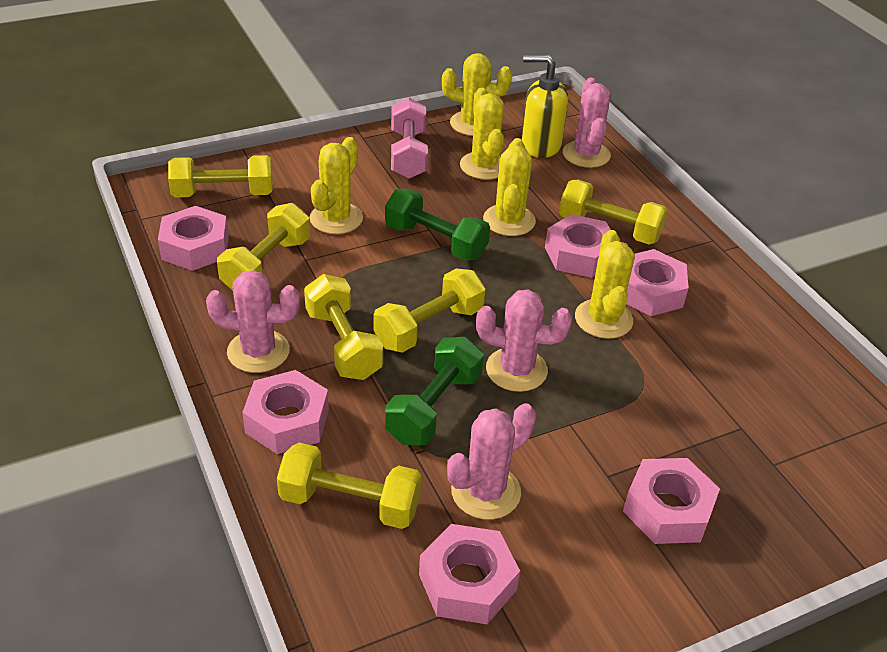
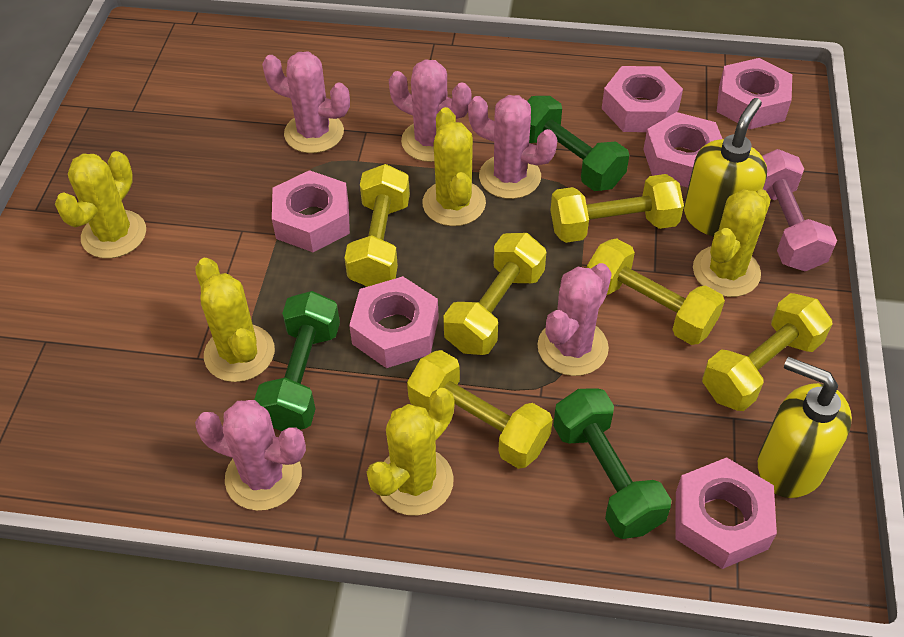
green dumbbell: [385,189,490,261] [385,337,484,445] = 2 -> [254,291,340,431] [527,96,629,191] [553,388,671,539] = 3
pink cactus: [206,270,300,373] [447,403,536,520] [476,290,572,392] [563,78,611,168] = 4 -> [195,400,306,511] [262,52,350,153] [389,59,472,162] [468,95,557,199] [537,263,612,376] = 5
yellow soap dispenser: [521,54,568,158] = 1 -> [684,98,767,237] [758,357,852,498] = 2

